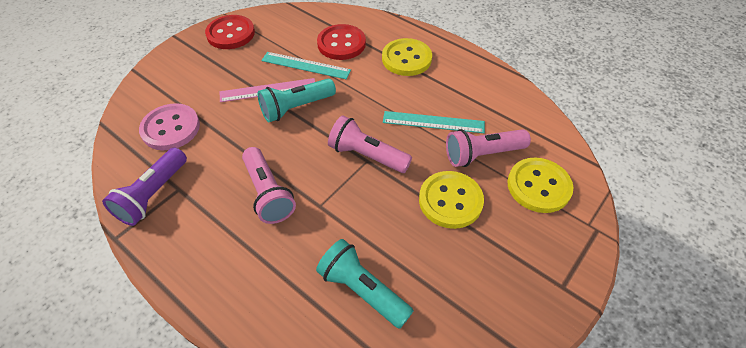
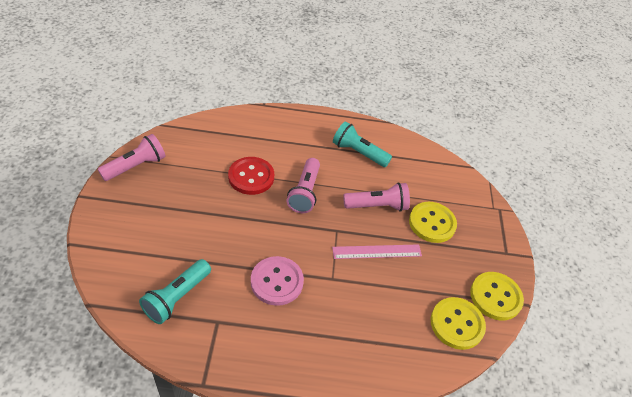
purple flashlight: [102,148,187,226] = 1 -> none = 0
red button: [205,15,255,49] [317,24,366,60] = 2 -> [228,157,274,195] = 1
turquoise ruler: [261,52,351,79] [383,111,485,133] = 2 -> none = 0

